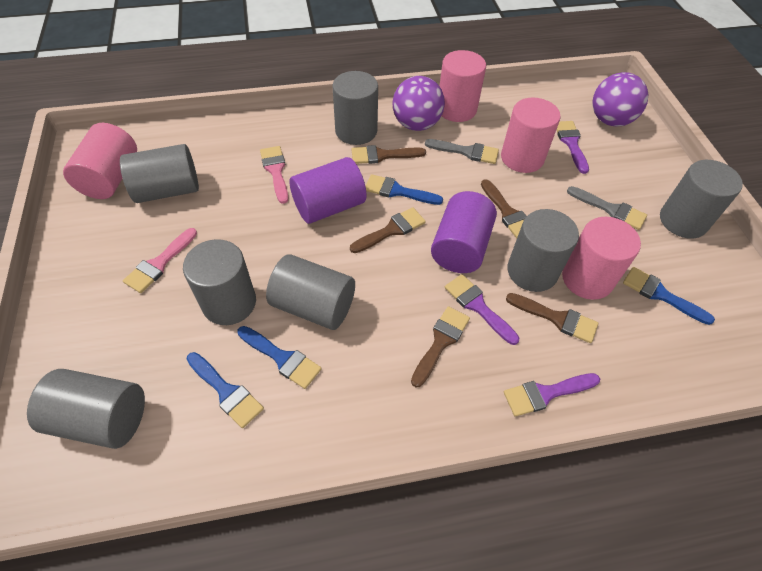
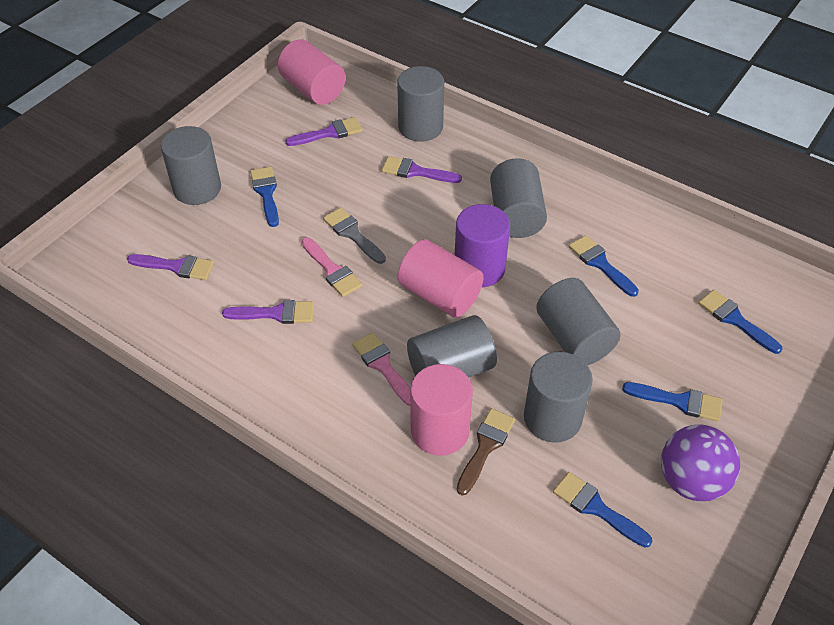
blue brush: [186,352,264,428] [237,326,322,389] [366,174,443,205] [623,267,715,325] = 4 -> [250,167,279,227] [553,472,653,548] [568,235,639,297] [622,382,723,422] [698,290,782,354] = 5
brown brush: [350,207,426,253] [352,145,426,164] [411,306,470,388] [481,179,527,238] [506,293,598,343] = 5 -> [456,408,515,495] = 1
grey brush: [425,139,499,164] [567,186,647,230] = 2 -> [323,207,386,264] = 1
grey cylinder: [27,369,145,449] [120,144,199,203] [183,239,256,325] [266,254,355,330] [332,71,378,145] [507,209,579,292] [660,160,743,239] = 7 -> [161,126,221,205] [397,66,444,142] [407,315,497,378] [490,158,547,238] [524,352,593,443] [536,278,620,365] = 6
pink cylinder: [63,123,137,199] [440,50,486,122] [501,98,561,173] [562,217,641,300] = 4 -> [278,39,346,105] [398,239,484,318] [410,364,473,456] = 3
purple ball: [393,76,445,131] [592,72,648,126] = 2 -> [661,425,740,501] = 1
purple brush: [445,274,519,345] [504,373,600,417] [557,121,589,174] = 3 -> [127,254,214,280] [222,300,314,324] [285,117,362,146] [382,156,462,183] = 4
purple cylinder: [289,157,367,224] [431,191,497,273] = 2 -> [455,204,510,287] = 1

